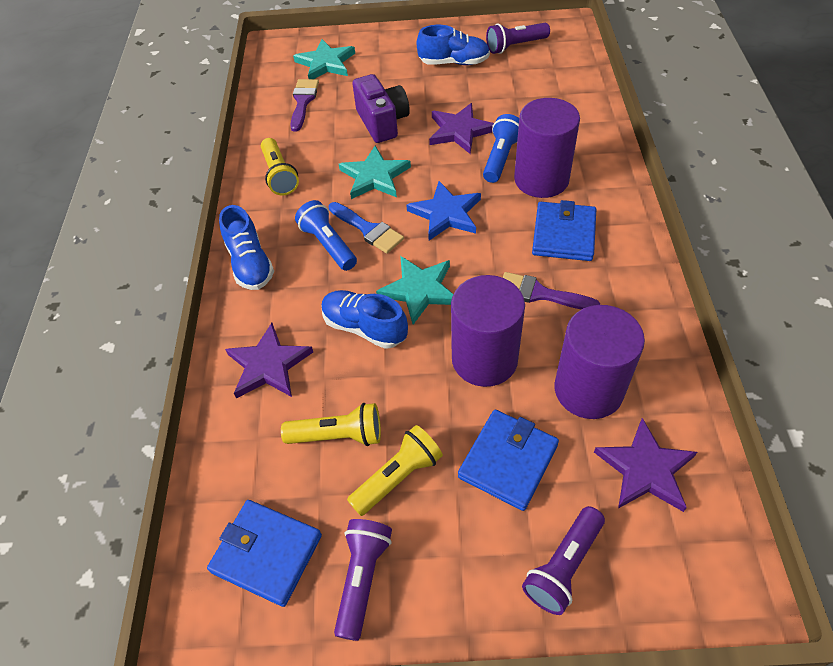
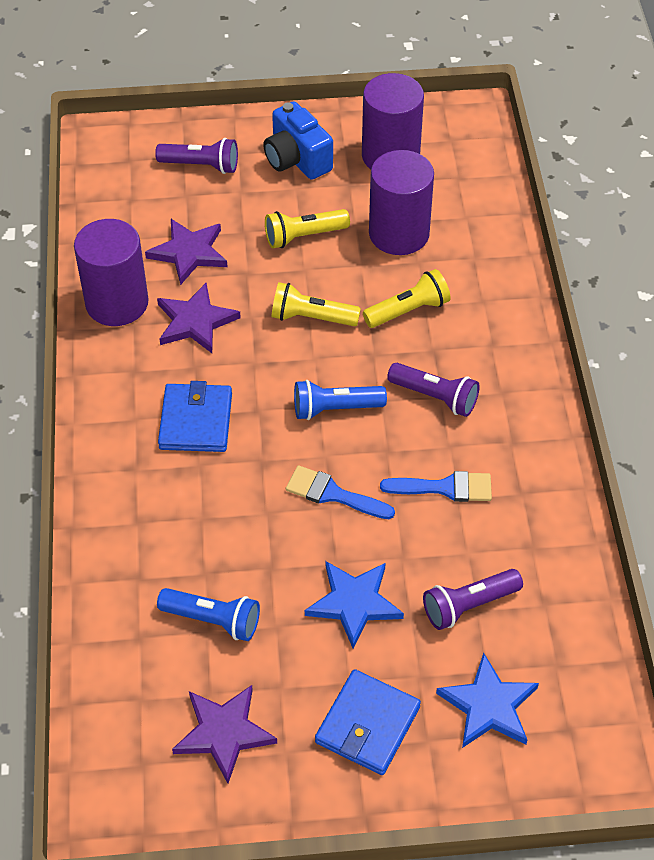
blue brush: [329,202,404,254] = 1 -> [286,465,395,519] [380,471,492,502] = 2
blue camera: none = 0 -> [263,101,333,180] = 1
blue shoe: [219,205,274,290] [322,290,408,349] [417,25,490,65] = 3 -> none = 0
blue star: [406,181,481,240] = 1 -> [305,561,404,649] [436,653,539,748] = 2
blue wallet: [207,500,322,607] [458,410,559,511] [532,200,596,261] = 3 -> [158,381,232,452] [315,669,421,775] = 2
purple brush: [290,79,319,132] [502,272,600,310] = 2 -> none = 0
purple camera: [352,74,410,143] = 1 -> none = 0
turquoise star: [293,39,355,79] [339,146,411,199] [376,256,453,324] = 3 -> none = 0

